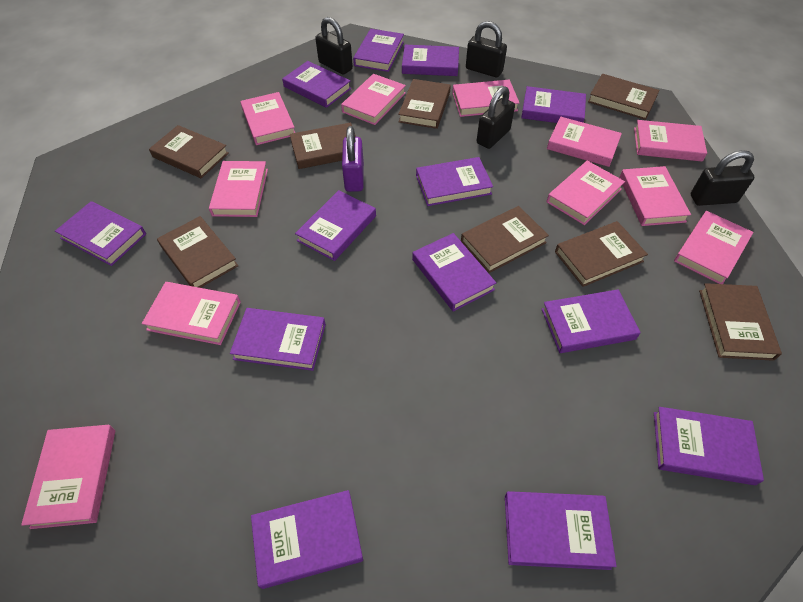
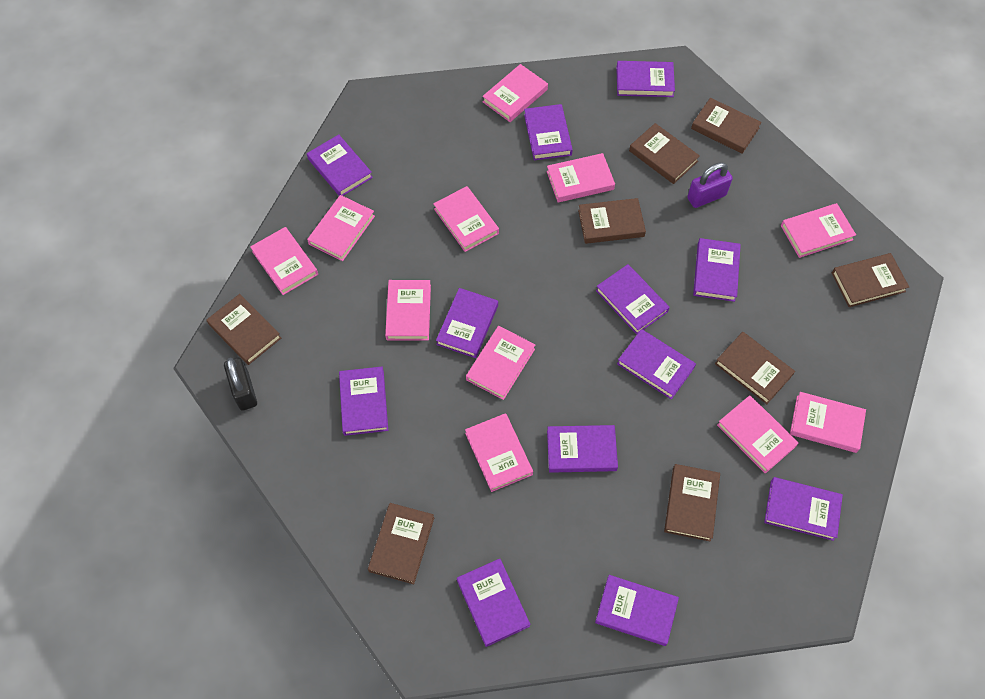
black padlock: [315,17,353,75] [466,21,507,77] [477,86,515,149] [691,150,755,206] = 4 -> [224,357,257,411] = 1
purple book: [55,201,146,266] [230,308,326,371] [251,490,363,589] [282,61,351,108] [295,190,376,261] [353,29,404,72] [402,45,459,76] [412,233,496,312] [416,157,493,206] [505,491,617,570] [521,86,586,123] [542,289,641,353] [654,407,764,485] = 13 -> [307,134,373,196] [339,367,388,436] [436,288,498,358] [457,559,530,647] [524,104,573,160] [547,425,618,473] [595,575,679,646] [596,264,670,335] [616,61,675,97] [617,329,696,399] [693,238,741,302] [764,477,843,541] = 12

